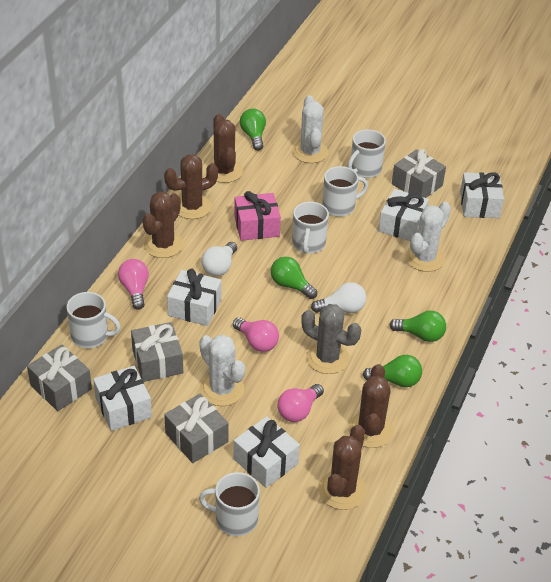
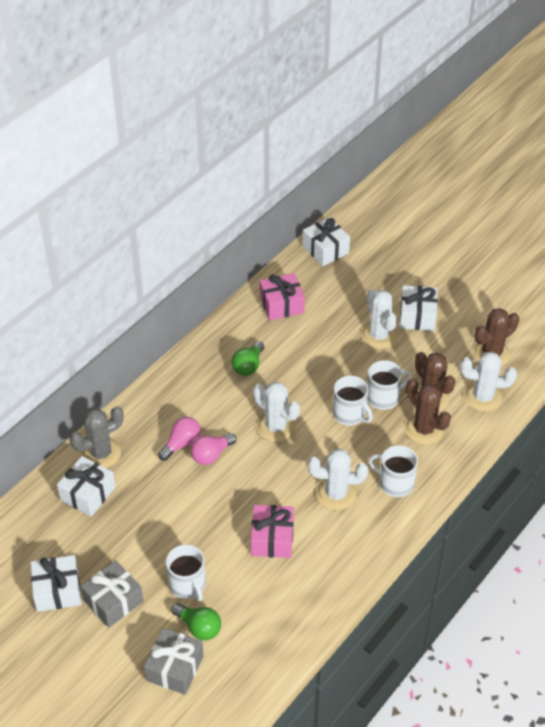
brown cactus: [143,192,183,258] [164,154,218,219] [206,114,243,183] [319,425,366,510] [348,364,394,448] = 5 -> [405,378,451,445] [415,352,456,412] [473,308,519,366] = 3
green light bulb: [240,109,266,151] [271,257,317,299] [363,355,422,387] [389,311,446,342] = 4 -> [172,603,221,641] [232,341,264,376] = 2
grey gift: [27,344,92,411] [131,322,183,382] [164,393,229,463] [392,149,446,198] = 4 -> [81,560,143,628] [144,628,204,695] = 2
pink gift: [234,191,281,241] = 1 -> [251,505,294,558] [260,273,305,320] = 2
pink light bulb: [118,259,149,310] [233,318,279,352] [277,384,324,422] = 3 -> [158,417,201,461] [191,433,236,465] = 2
white cactus: [200,335,245,406] [292,95,328,163] [406,202,451,272] = 3 -> [253,381,300,442] [308,448,368,510] [361,289,398,349] [460,351,517,412] = 4
white gift: [93,366,152,431] [167,269,221,326] [234,416,300,488] [379,189,429,241] [460,172,504,218] = 5 -> [31,555,81,612] [57,456,116,517] [302,217,350,266] [400,285,438,331] = 4
white light bulb: [201,242,237,276] [311,282,366,313] = 2 -> none = 0
white mug: [67,292,121,348] [199,472,260,536] [292,202,329,254] [322,166,368,217] [348,129,386,178] = 5 -> [166,544,206,601] [333,376,373,425] [367,360,411,410] [369,445,418,497] = 4

